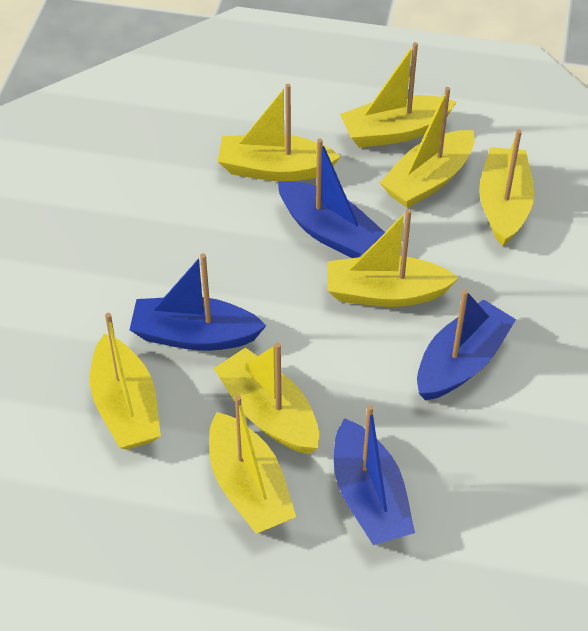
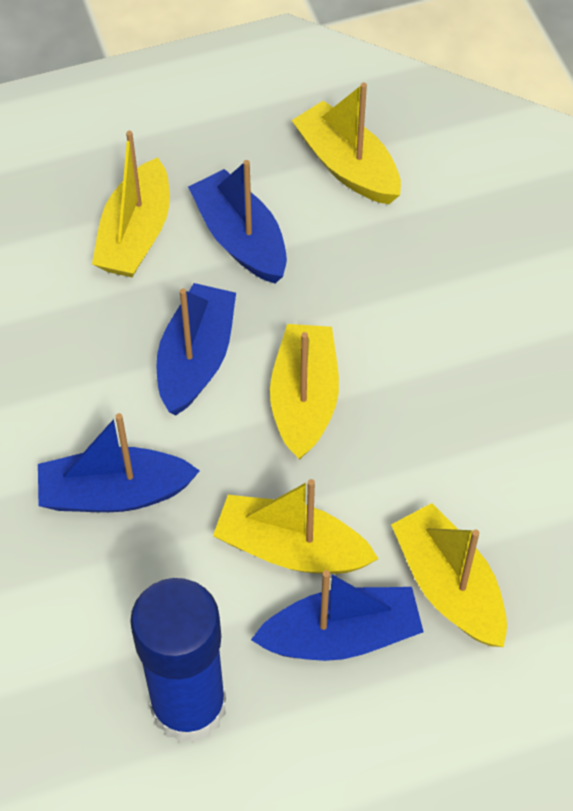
blue glue stick: none = 0 -> [130,578,226,743] = 1
yellow boat: [90,313,161,450] [209,395,296,534] [213,343,319,454] [218,84,341,181] [327,209,459,307] [340,42,457,148] [379,87,475,208] [479,130,535,246] = 8 -> [92,131,170,277] [213,479,378,574] [270,324,339,460] [292,83,401,204] [391,503,507,647] = 5

